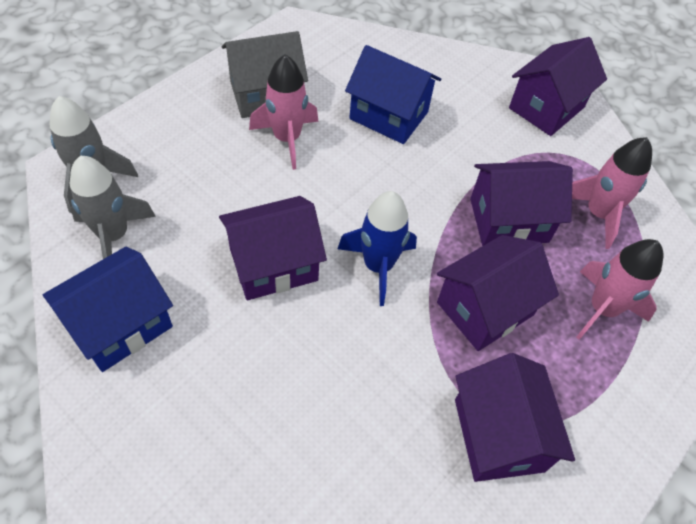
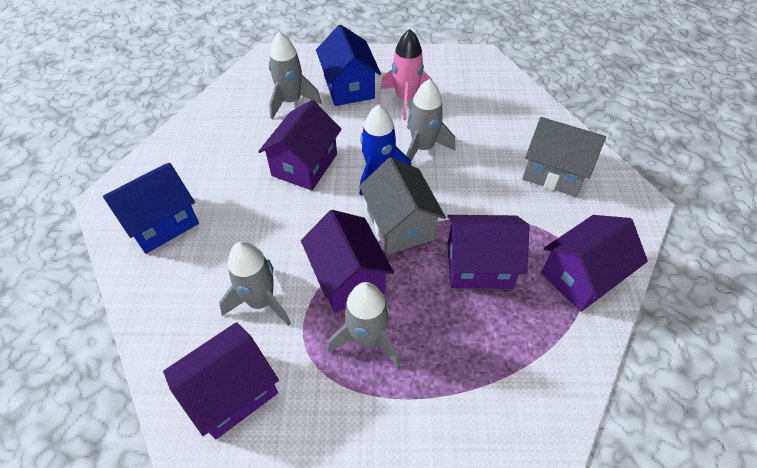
grey house: [222,31,308,118] = 1 -> [359,157,446,254] [522,117,606,197] = 2
grey rocket: [49,96,138,213] [70,156,156,259] = 2 -> [219,241,291,326] [269,31,322,119] [327,282,400,367] [406,79,456,161] = 4
pink rocket: [249,54,319,170] [572,137,652,249] [576,239,663,340] = 3 -> [381,29,432,120] = 1

